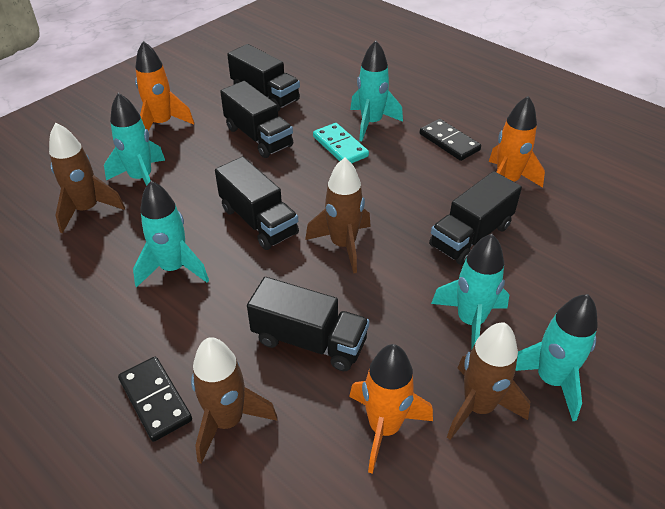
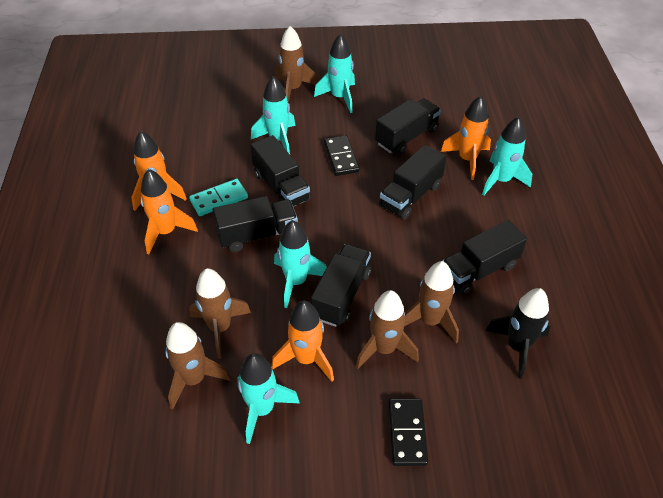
black rocket: none = 0 -> [485,288,550,379] = 1
black truck: [215,157,299,250] [220,81,293,158] [227,44,300,111] [247,277,369,371] [429,171,522,265] = 5 -> [213,196,298,252] [250,135,311,207] [311,244,371,327] [375,98,441,154] [379,145,446,220] [442,220,527,295] = 6
brown rocket: [49,123,125,233] [191,337,277,464] [305,158,371,274] [447,322,530,440] = 4 -> [165,322,231,410] [189,268,251,359] [275,26,318,103] [356,290,419,369] [404,261,459,343] = 5
orange rocket: [135,41,194,131] [349,344,433,474] [489,96,545,188] = 3 -> [131,131,187,211] [141,169,198,254] [271,301,334,382] [441,96,491,180] = 4

